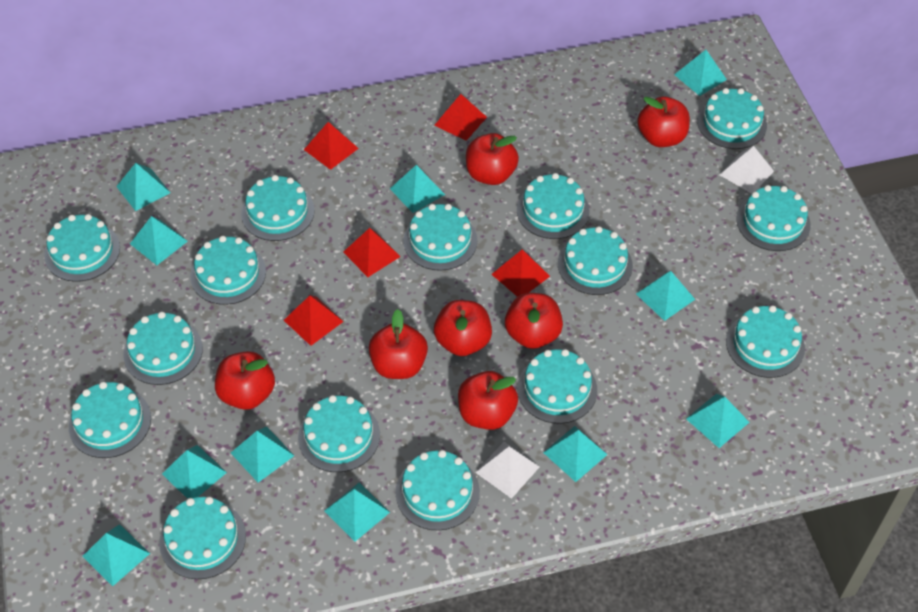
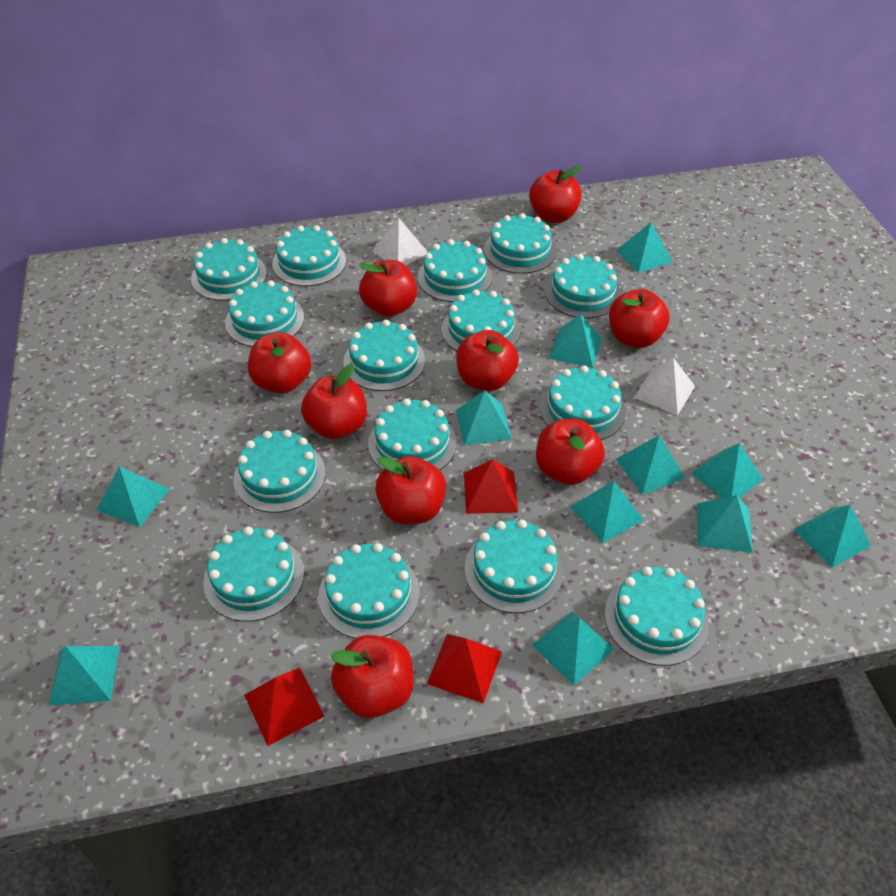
red apple: [215,351,275,410] [369,309,428,379] [434,300,492,356] [458,371,518,430] [466,133,519,185] [505,293,563,349] [637,96,690,147] = 7 -> [248,332,311,394] [301,364,367,439] [330,635,414,718] [359,260,417,317] [375,456,446,524] [456,330,519,391] [529,166,582,223] [536,419,605,485] [609,289,670,348] = 9
red pyramid: [284,295,344,346] [304,122,359,170] [343,228,401,277] [434,94,487,141] [491,249,550,297] = 5 -> [244,668,325,746] [427,634,502,703] [464,459,518,514] = 3

